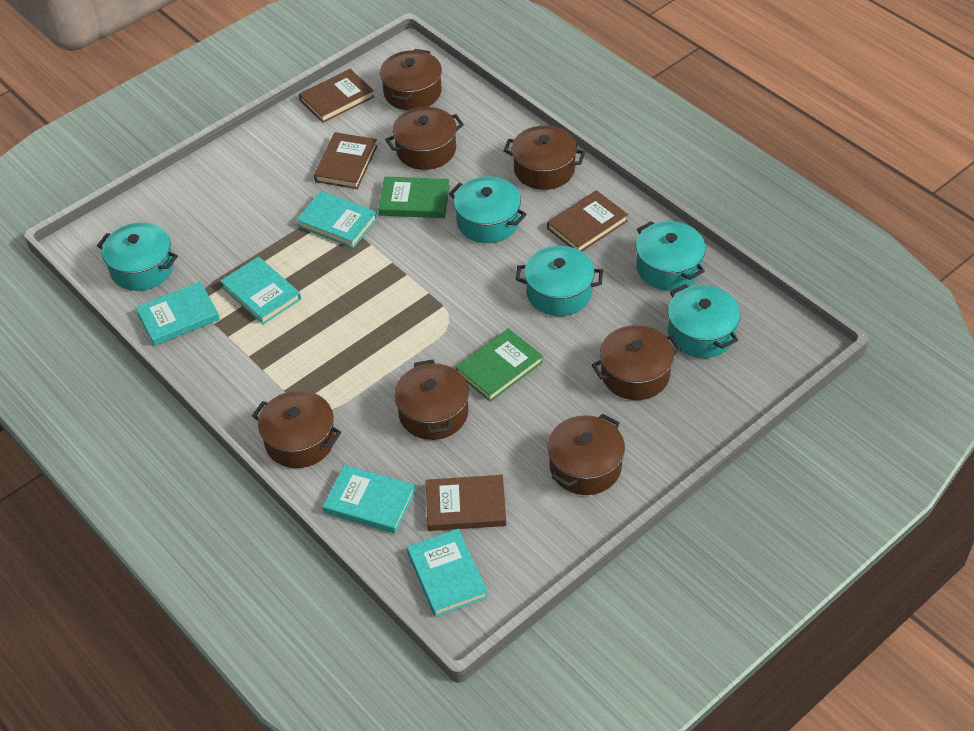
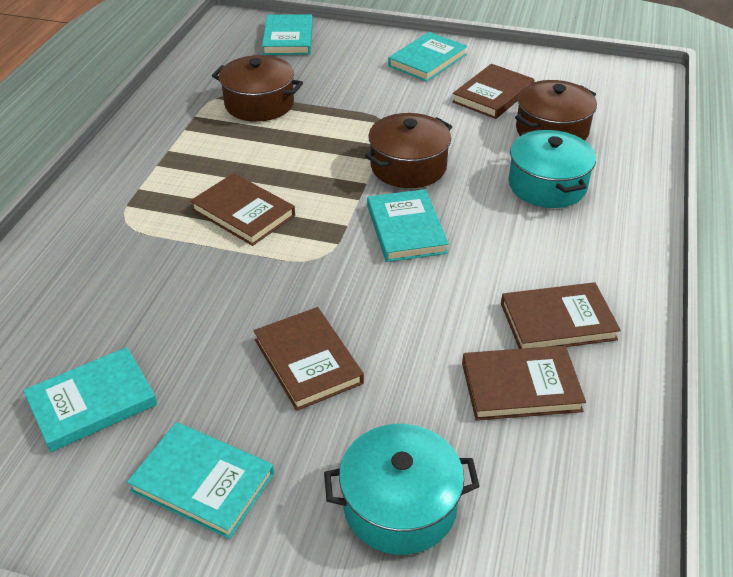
brown book: [299,69,374,123] [314,132,378,189] [426,475,506,531] [547,190,628,251] = 4 -> [190,173,295,246] [254,307,364,411] [452,64,534,119] [462,346,586,421] [501,282,621,349] = 5
brown pot: [252,391,342,468] [380,49,442,110] [385,107,464,170] [394,360,469,440] [504,125,585,190] [547,413,625,495] [592,325,681,400] = 7 -> [212,55,303,122] [365,113,452,188] [515,80,597,141] = 3
green book: [378,177,450,218] [456,328,543,402] = 2 -> none = 0
turquoise pot: [97,222,178,291] [449,176,527,243] [516,246,603,316] [636,221,706,291] [668,284,740,358] = 5 -> [324,424,480,555] [508,129,596,208] = 2

